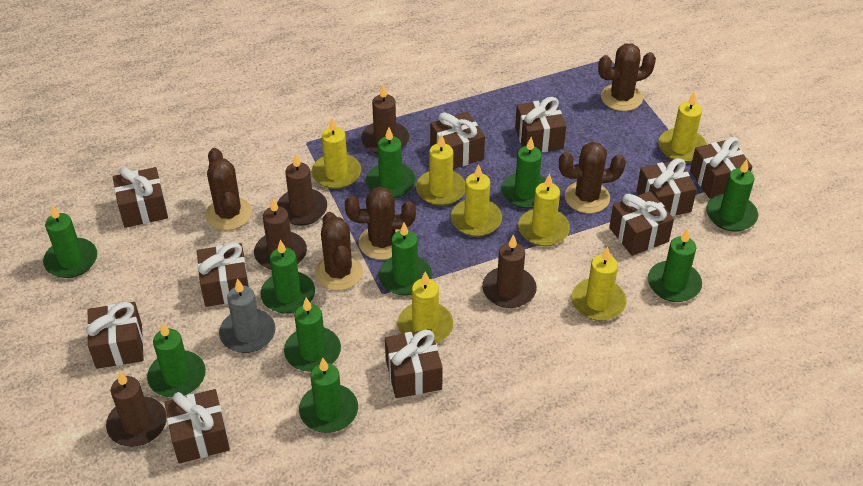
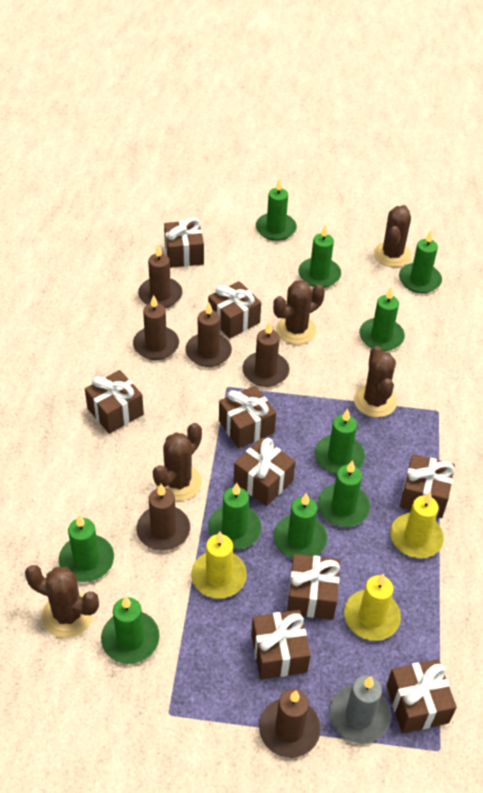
brown candle: [106,371,167,447] [254,198,307,270] [277,153,327,226] [361,85,409,154] [482,234,537,308] = 5 -> [133,295,179,360] [136,484,190,551] [138,245,182,308] [185,303,232,367] [242,322,289,387] [259,689,321,758] = 6
brown gift: [86,302,144,369] [113,167,168,228] [165,389,230,463] [197,242,249,307] [385,329,443,398] [430,112,485,169] [515,97,566,153] [609,191,674,256] [636,158,697,217] [690,137,752,199] = 10 -> [85,370,144,434] [164,217,204,268] [208,281,261,338] [219,385,276,448] [233,438,296,506] [251,610,311,679] [287,554,340,620] [386,659,457,733] [400,454,455,518] = 9
yellow candle: [312,118,361,189] [398,272,453,343] [416,134,465,206] [451,164,502,237] [518,174,570,246] [572,247,626,321] [658,92,707,162] = 7 -> [191,532,247,599] [344,573,401,641] [390,492,444,558] = 3

